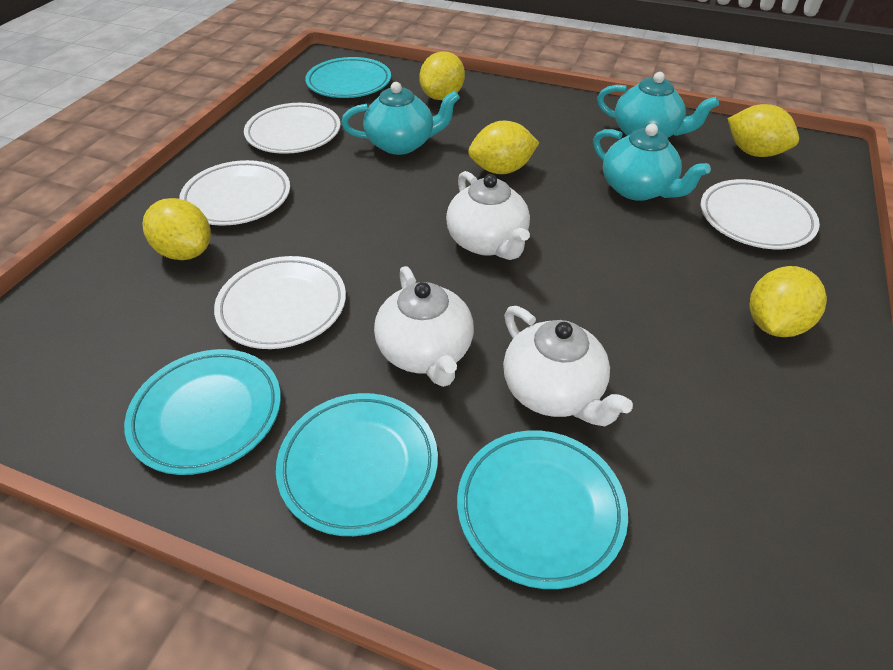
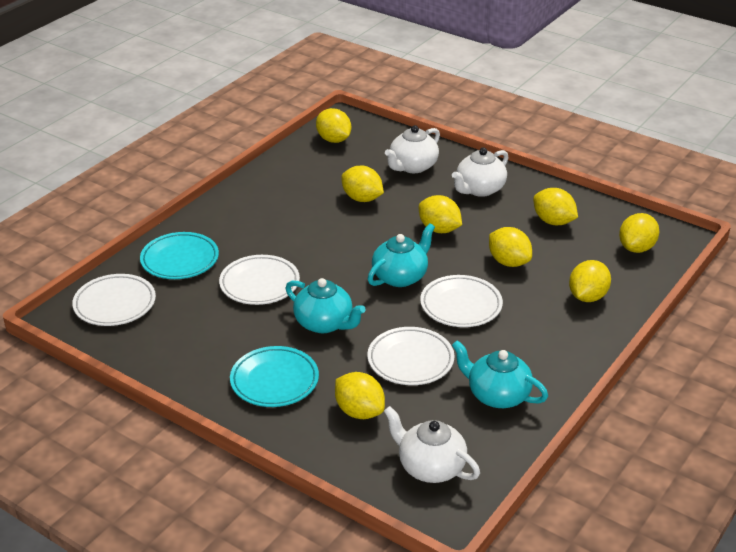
turquoise plate: [124,349,281,475] [276,393,438,536] [305,57,391,98] [457,430,628,589] = 4 -> [140,232,219,279] [230,346,319,407] = 2
yellow lemon: [142,198,211,260] [419,51,465,100] [468,121,540,174] [727,104,799,157] [749,266,827,337] = 5 -> [316,108,351,143] [335,372,385,419] [341,166,384,202] [419,195,462,233] [489,227,532,267] [533,188,578,225] [569,260,611,302] [619,213,659,253] = 8

